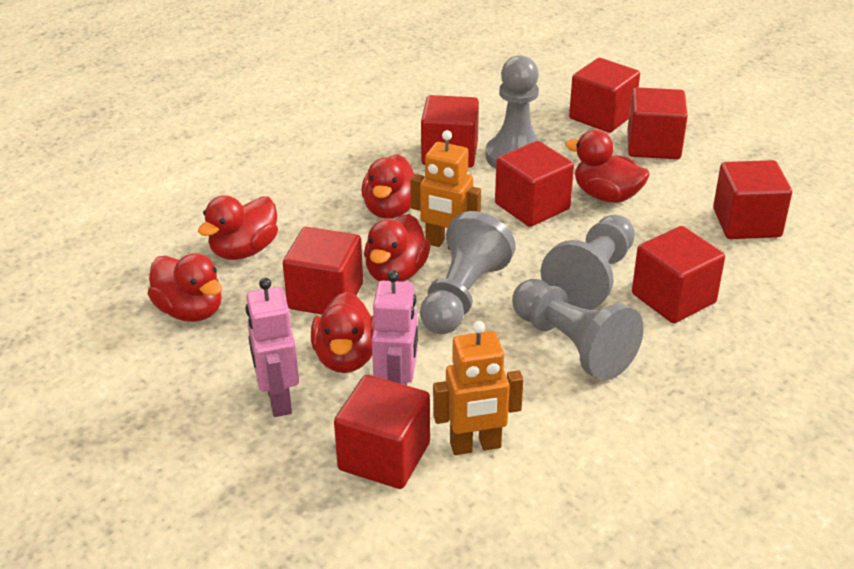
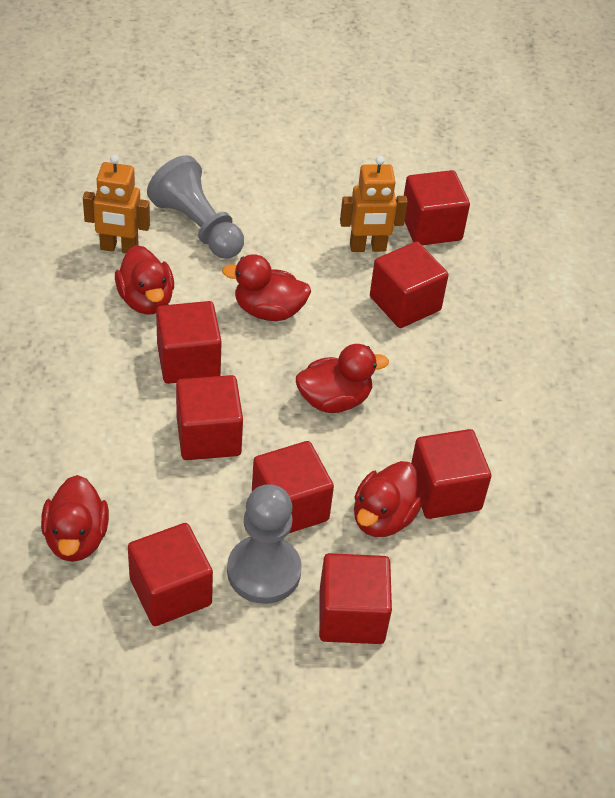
grey pawn: [420,211,516,334] [486,55,544,169] [512,279,643,381] [541,215,635,310] = 4 -> [147,155,244,259] [227,484,302,604] = 2
pink robot: [246,278,299,417] [372,270,418,386] = 2 -> none = 0
red duck: [147,253,222,322] [198,195,278,260] [311,291,374,373] [361,154,414,219] [364,214,430,282] [565,130,650,203] = 6 -> [41,475,109,562] [115,245,174,315] [222,254,311,321] [296,344,389,413] [354,461,424,537] = 5

